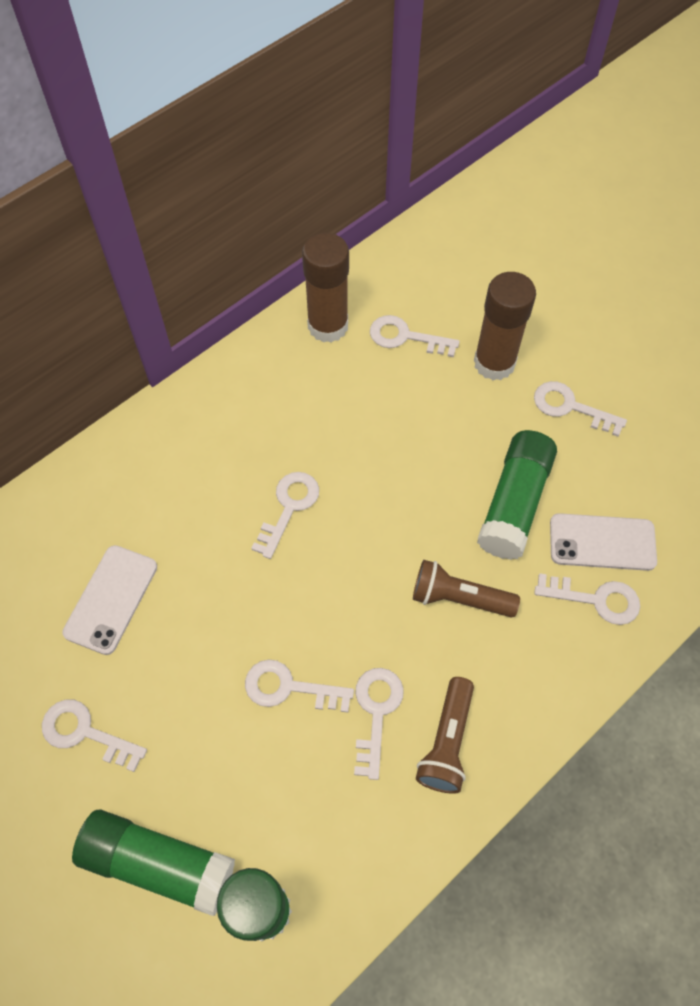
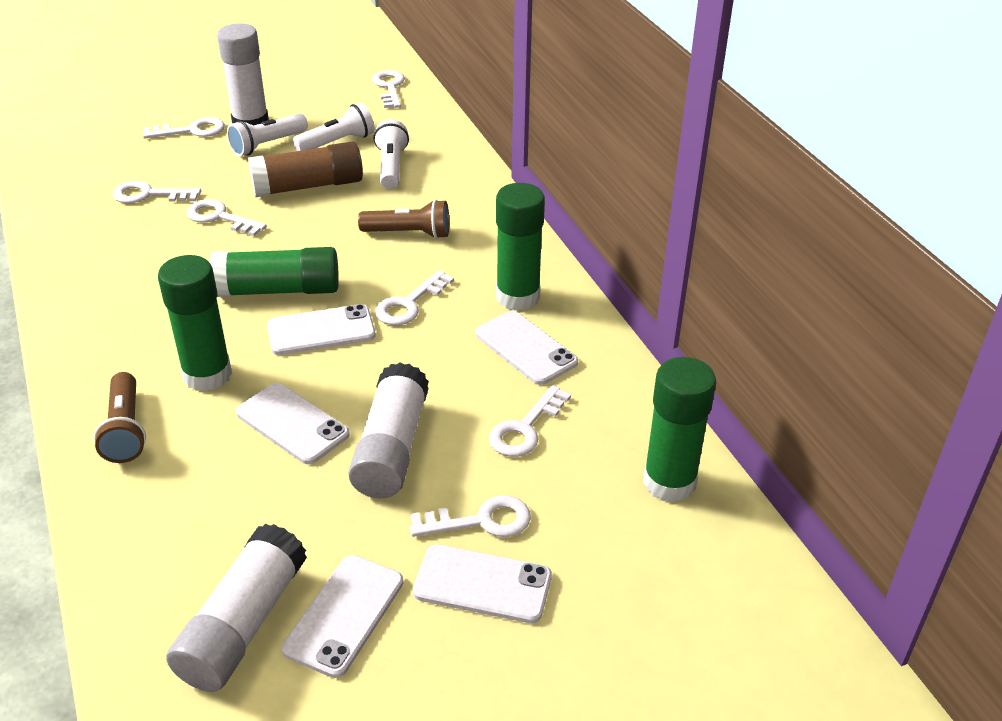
brown glue stick: [302,233,349,343] [474,272,536,380] = 2 -> [248,142,363,197] = 1
green glue stick: [72,810,235,916] [217,868,292,942] [477,430,557,560] = 3 -> [158,255,232,392] [210,247,339,297] [496,183,545,310] [643,357,716,502] = 4
white flashlight: none = 0 -> [227,114,308,156] [293,103,374,151] [373,119,409,189] = 3
white glue stick: none = 0 -> [166,524,307,692] [217,23,269,125] [348,363,429,498] = 3
white phone: [62,545,157,655] [550,513,657,571] = 2 -> [236,383,350,464] [267,304,375,355] [282,555,403,678] [413,544,552,623] [475,311,578,385] = 5

